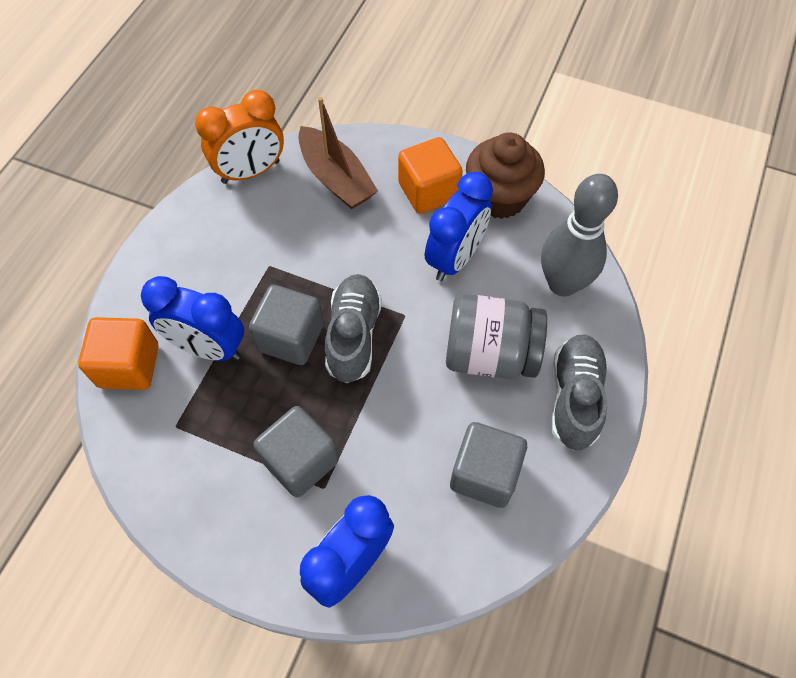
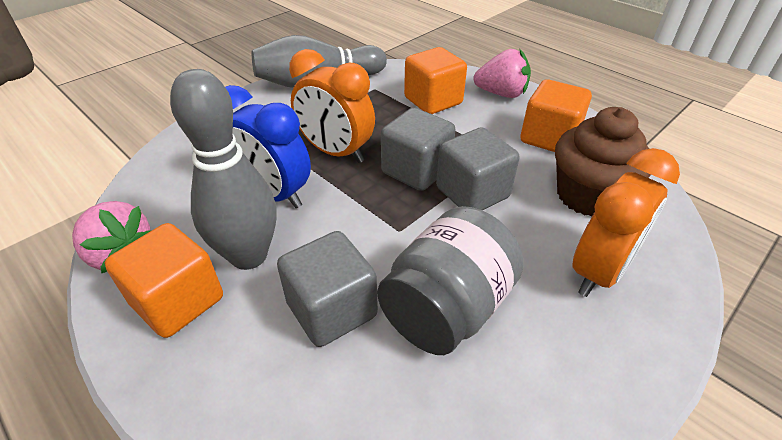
blue clock: [141,276,244,361] [300,495,394,608] [425,172,493,281] = 3 -> [225,85,311,208] = 1
brown boat: [298,97,378,209] = 1 -> none = 0
grey bowling pin: [541,174,618,296] = 1 -> [170,69,277,270] [252,35,387,88] = 2
grey shoe: [325,274,382,383] [551,334,608,451] = 2 -> none = 0
orange clock: [195,90,284,184] = 1 -> [289,49,375,163] [572,148,680,297] = 2
orange cube: [78,317,158,390] [398,137,463,214] = 2 -> [105,223,223,338] [404,47,467,114] [521,79,592,152] = 3
pink strawberry: none = 0 -> [72,201,152,273] [473,49,531,98] = 2

